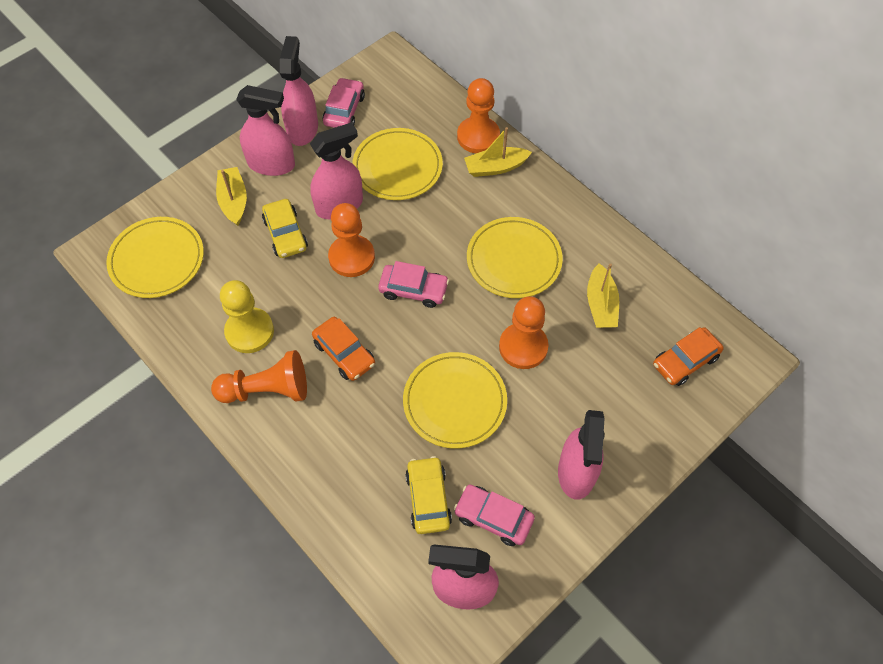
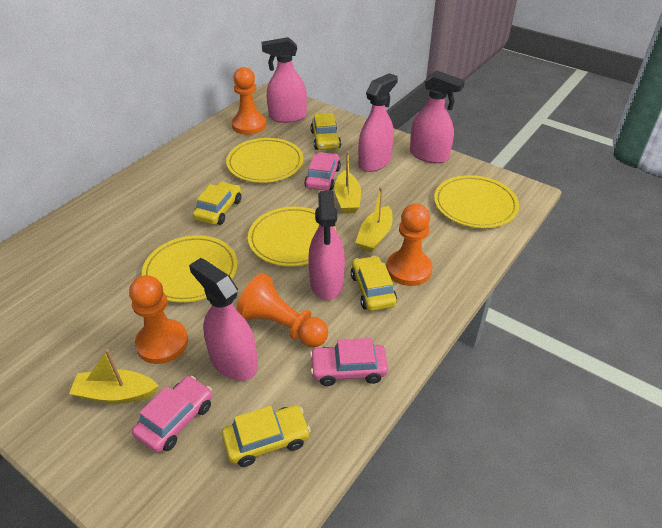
orange car: [312,317,375,381] [653,327,724,386] = 2 -> none = 0
yellow car: [262,199,308,258] [405,456,452,534] = 2 -> [193,182,241,225] [222,405,311,467] [310,113,341,150] [351,256,397,311] = 4
yellow pawn: [220,280,274,353] = 1 -> none = 0

